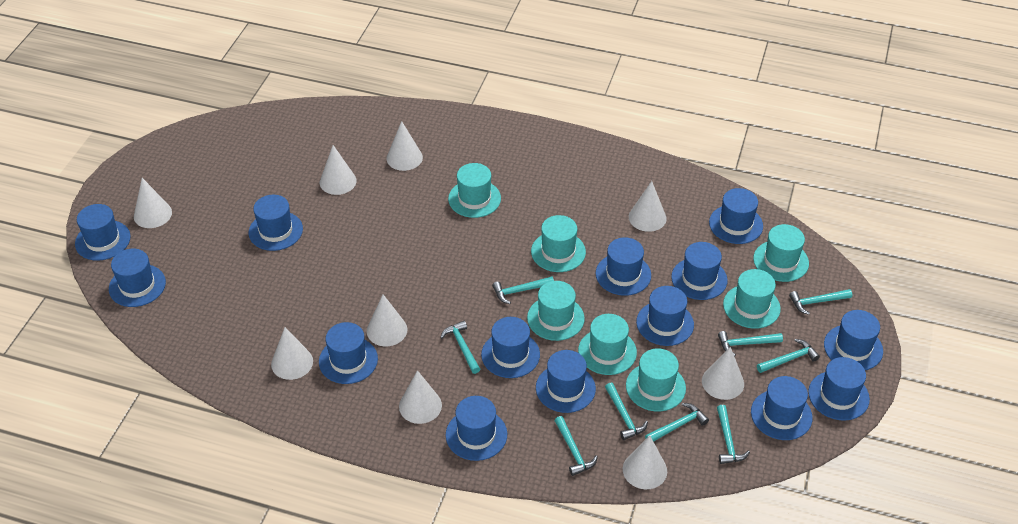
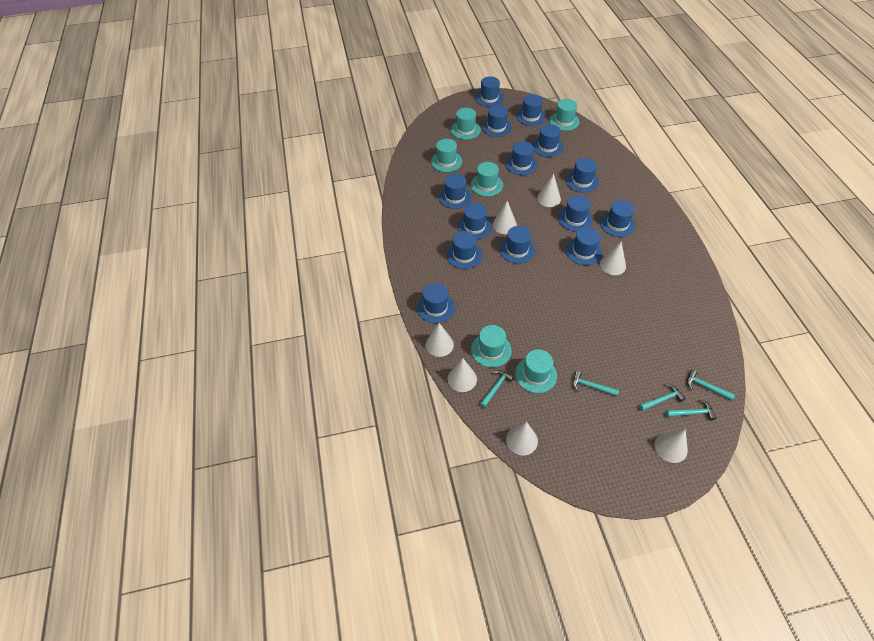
turquoise hammer: [440,321,480,374] [492,276,554,304] [554,416,598,476] [605,383,648,440] [645,403,709,442] [717,405,750,464] [718,331,783,356] [757,339,820,373] [789,289,852,315] = 9 -> [480,370,514,408] [573,371,619,396] [639,384,686,411] [665,399,716,420] [687,369,735,400] = 5
turquoise hat: [448,163,501,218] [527,281,585,341] [531,215,586,272] [578,314,637,375] [626,349,686,411] [723,269,781,329] [753,224,809,282] = 7 -> [431,139,462,172] [451,108,481,140] [471,162,503,196] [471,325,512,367] [515,349,557,393] [549,99,580,131] = 6
white cone: [134,178,172,228] [271,327,313,380] [320,145,357,195] [367,294,407,346] [387,121,423,171] [399,370,442,424] [623,436,667,489] [629,181,667,232] [702,347,744,400] = 9 -> [426,323,454,357] [447,358,477,392] [492,201,517,234] [506,422,538,455] [537,174,561,207] [600,241,626,275] [655,429,688,463] = 7

